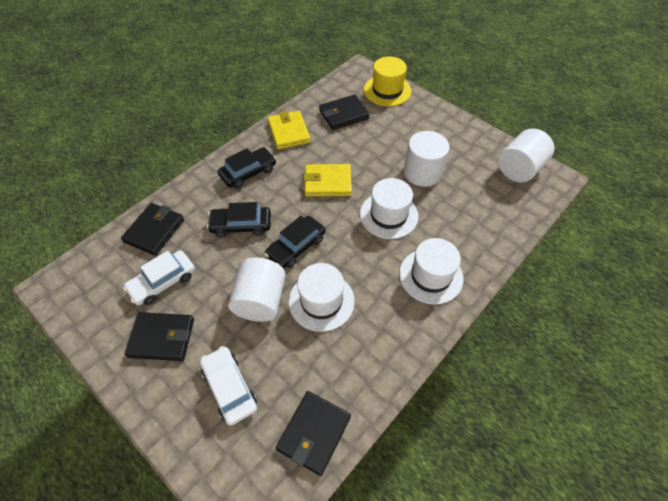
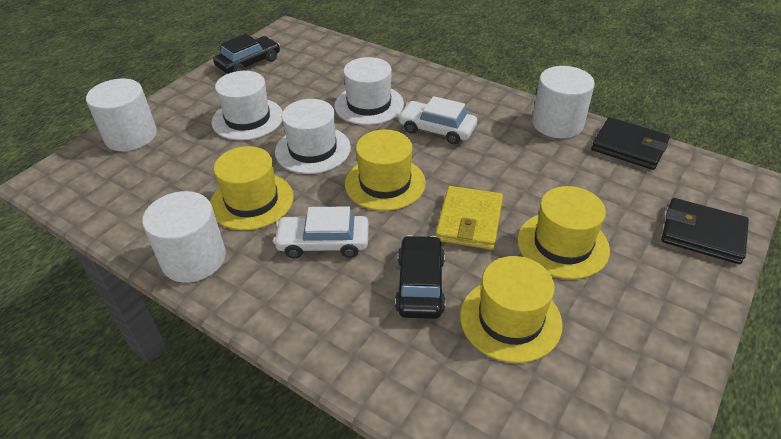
black car: [207,202,271,238] [218,147,276,189] [265,216,325,269] = 3 -> [213,34,280,74] [395,235,446,319] = 2
black wallet: [121,203,184,256] [124,312,194,361] [276,391,351,476] [319,94,370,130] = 4 -> [591,117,670,170] [662,198,749,264] = 2
yellow hat: [364,56,411,106] = 1 -> [210,146,294,230] [345,129,426,211] [460,256,563,363] [517,186,610,279] = 4
yellow wallet: [268,111,311,150] [303,164,352,197] = 2 -> [436,186,503,250] = 1

